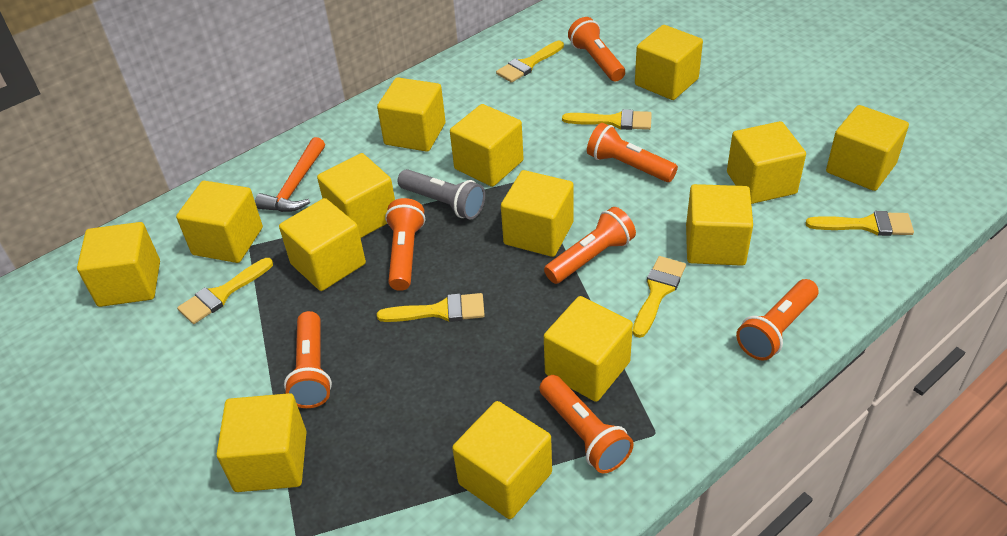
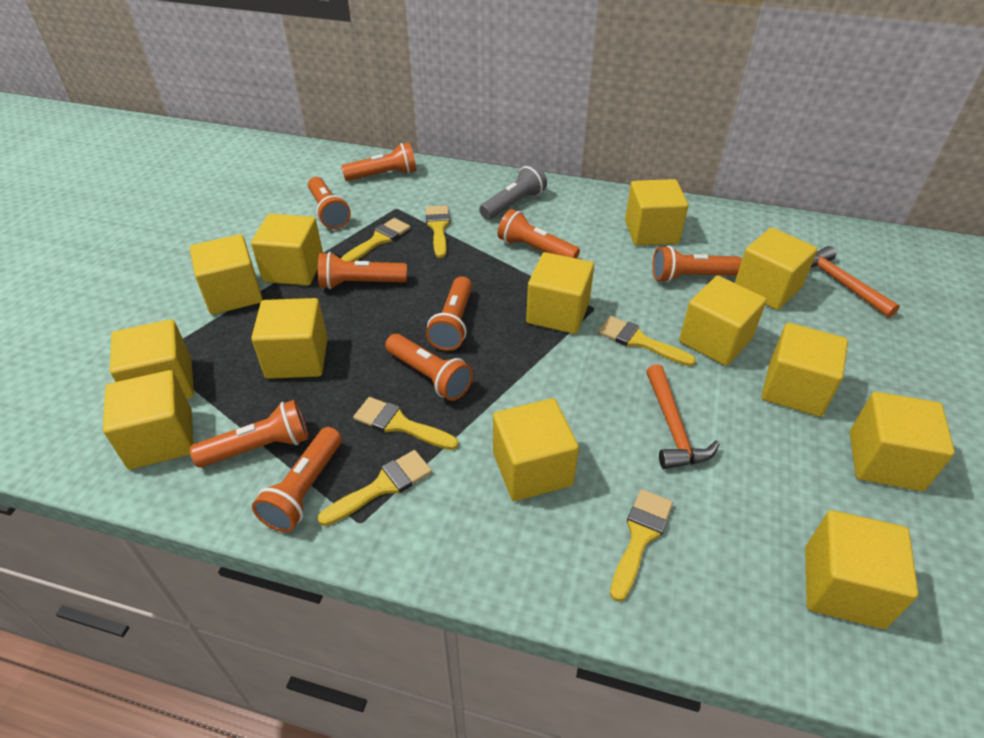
orange flashlight: [284,311,332,408] [385,198,425,291] [539,375,634,474] [544,207,636,284] [568,17,625,82] [587,123,678,182] [736,279,818,361] = 7 -> [190,400,309,467] [252,427,342,532] [308,177,351,229] [318,252,407,289] [341,143,416,181] [385,334,473,401] [426,276,472,351] [498,209,580,259] [652,246,742,283] = 9
orange hammer: [255,137,325,212] = 1 -> [646,364,719,469] [811,246,900,318] = 2
yellow cube: [77,222,160,307] [176,181,263,263] [217,393,307,492] [279,198,366,291] [317,153,395,238] [377,77,446,152] [450,104,524,187] [452,401,552,519] [501,170,574,257] [544,296,633,402] [635,25,703,100] [686,184,753,266] [727,121,806,204] [826,105,909,191] = 14 -> [103,370,194,469] [110,319,194,399] [190,234,263,315] [251,214,323,286] [251,298,328,379] [493,398,579,501] [526,252,594,334] [625,179,688,246] [679,276,767,366] [735,228,818,310] [761,323,848,417] [805,510,918,629] [850,392,955,491] = 13

